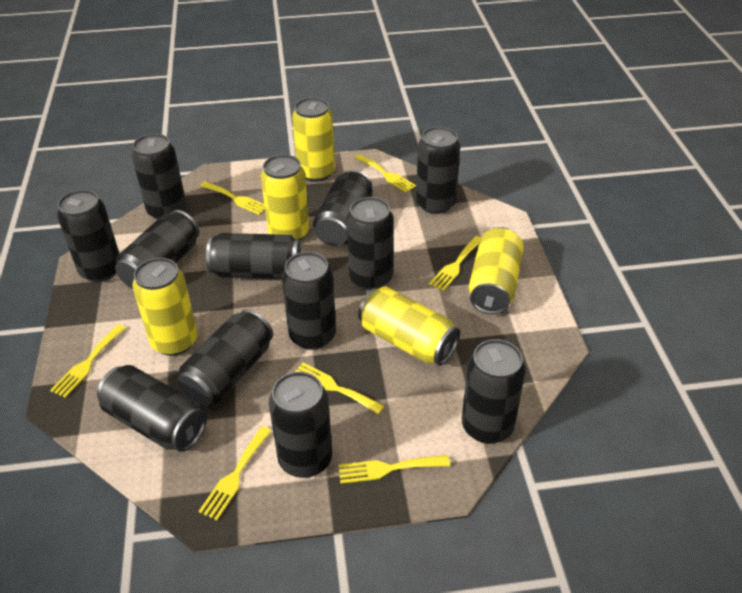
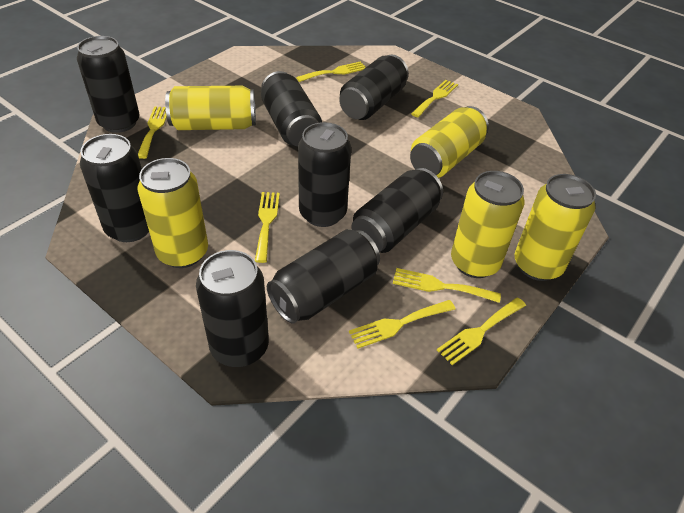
black can: [57,190,120,282] [97,365,207,452] [115,210,199,289] [132,134,186,220] [177,309,273,406] [206,233,301,279] [269,372,332,478] [282,252,336,350] [313,169,373,246] [347,197,394,291] [416,127,460,214] [462,339,526,444] = 12 -> [77,36,140,133] [80,134,149,242] [196,250,269,367] [261,71,322,146] [267,229,380,324] [298,122,351,227] [339,55,409,120] [351,168,443,253] = 8

